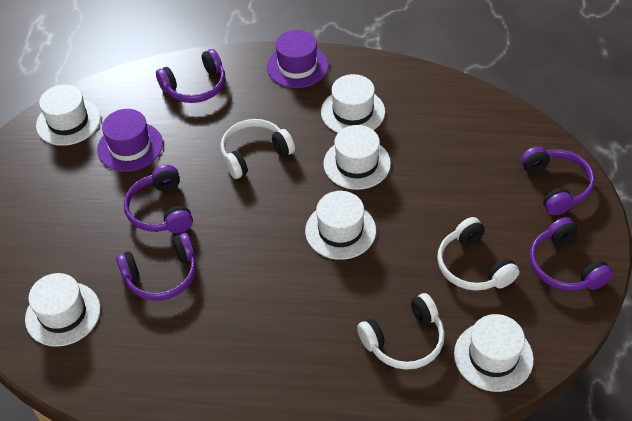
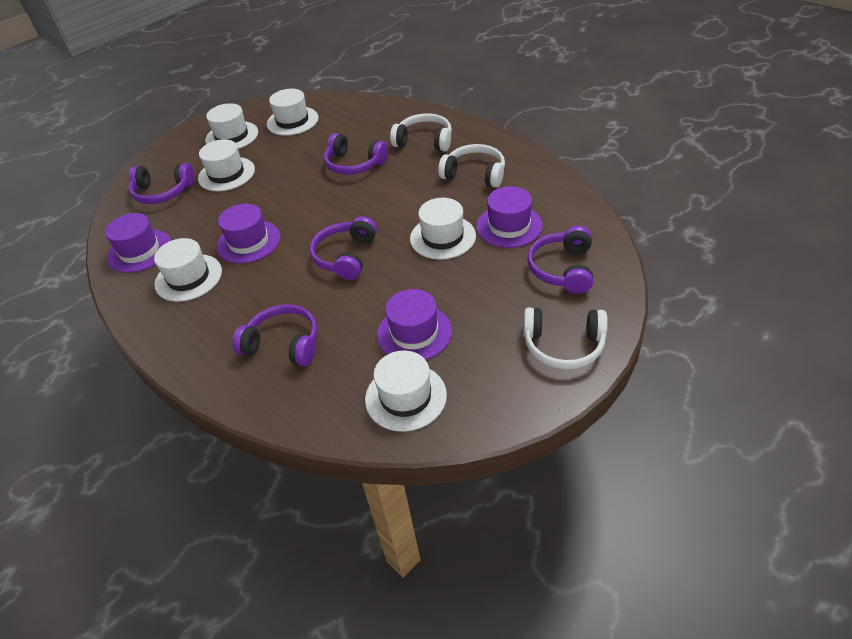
purple hat: [97,109,163,172] [267,30,328,88] = 2 -> [105,213,171,273] [217,204,281,264] [377,289,452,360] [476,186,543,248] = 4

